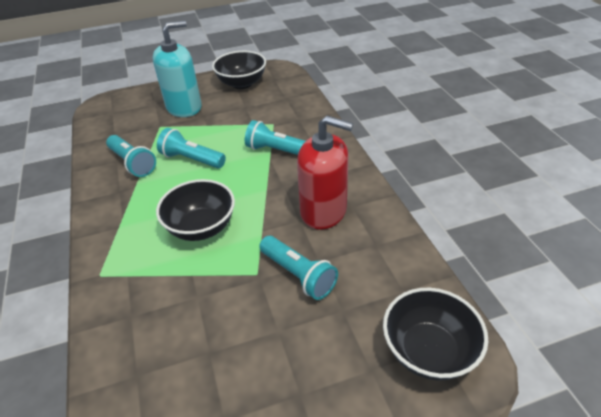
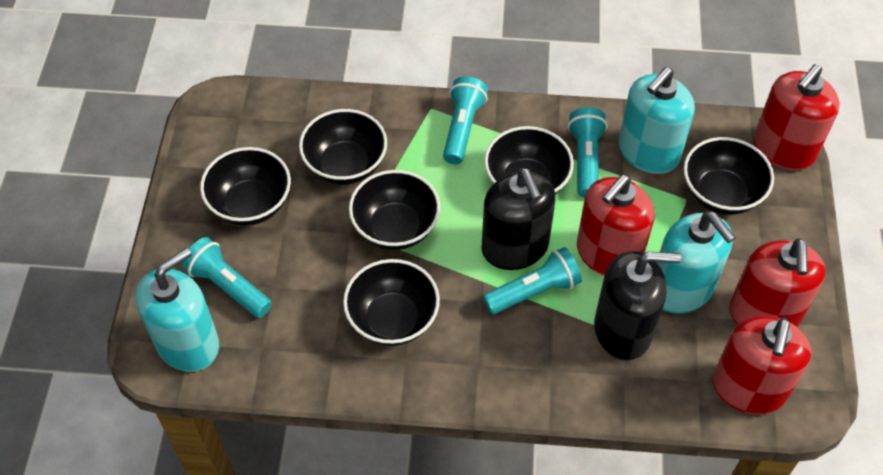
black bowl: [156,179,235,241] [212,51,266,89] [383,288,488,380] = 3 -> [200,147,291,226] [299,109,387,185] [343,259,440,346] [349,170,440,250] [484,126,574,194] [684,137,774,215] = 6
black soap dispenser: none = 0 -> [482,168,556,270] [594,251,681,360] = 2
red soap dispenser: [297,116,353,230] = 1 -> [577,175,655,276] [713,316,811,415] [729,238,826,327] [754,64,840,171] = 4
turquoise soap dispenser: [153,21,202,117] = 1 -> [135,248,219,372] [619,67,695,174] [657,211,736,314] = 3

